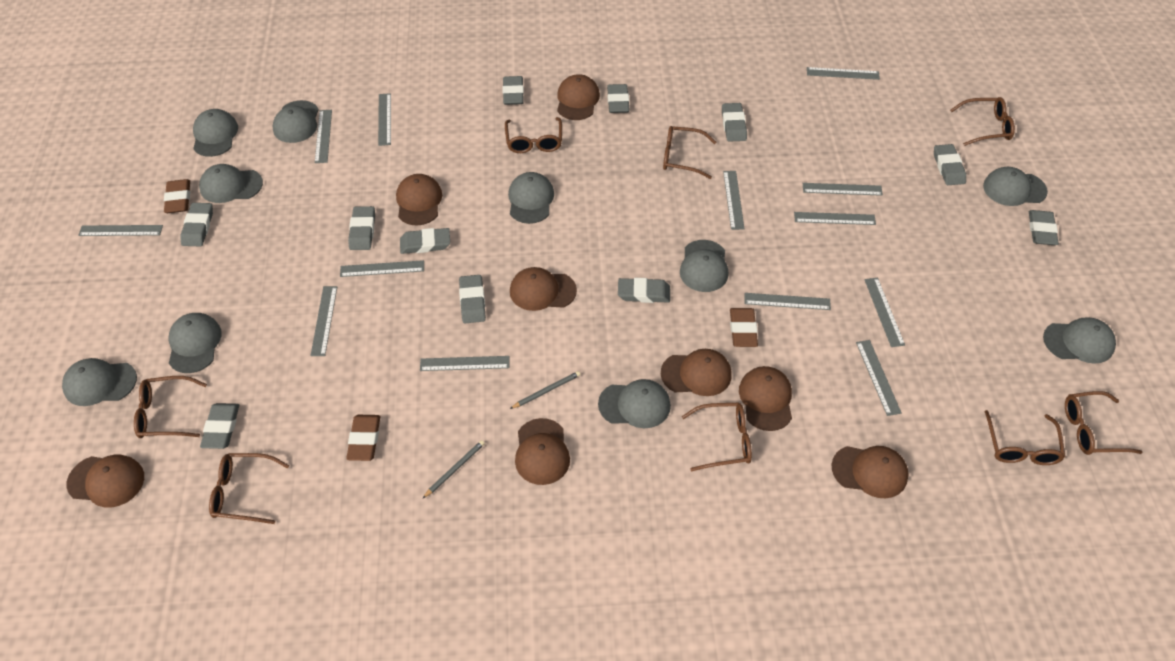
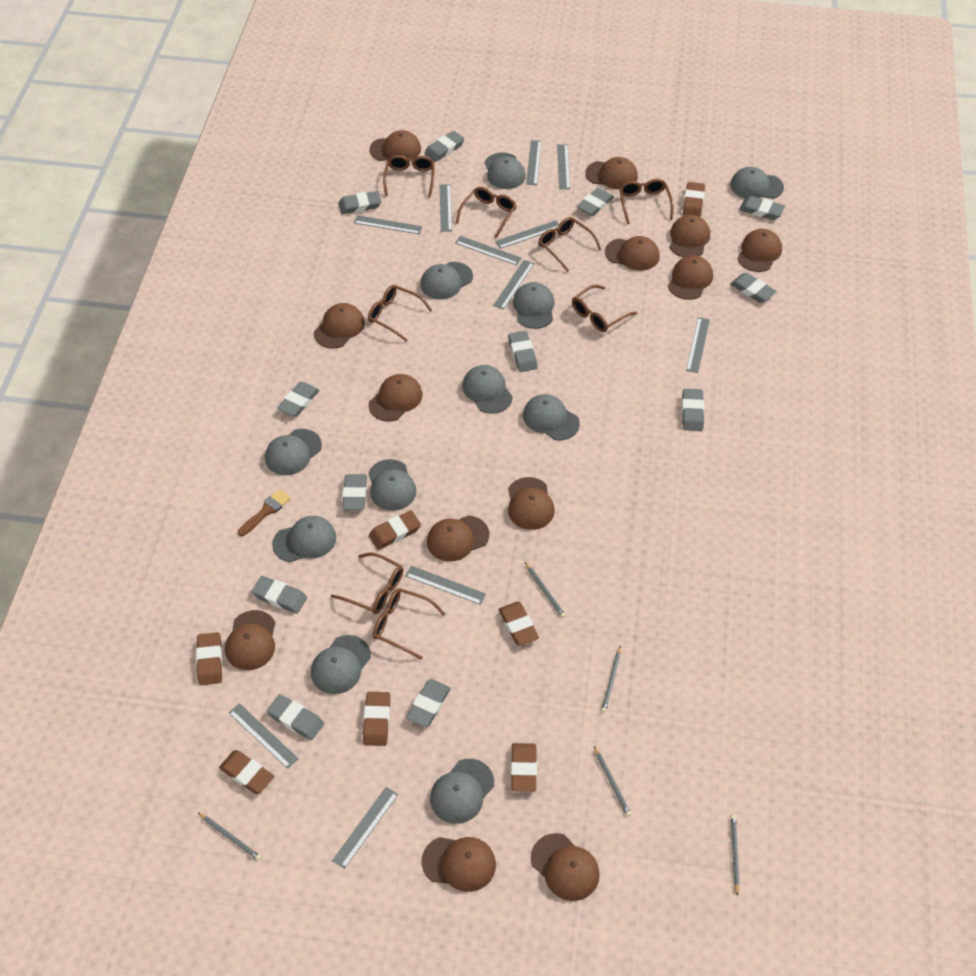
brown brush: none = 0 -> [238,489,291,536] = 1
brown cap: [67,455,144,508] [396,174,442,225] [510,267,577,311] [515,418,570,485] [557,74,600,120] [661,349,732,396] [739,366,792,431] [831,446,909,498] = 8 -> [225,610,275,670] [314,303,365,349] [369,130,421,161] [369,374,423,421] [421,837,496,892] [427,515,489,562] [508,477,555,530] [531,833,600,901] [585,157,638,189] [605,236,660,271] [668,255,713,300] [669,215,710,258] [737,229,782,272] = 13
brown eraser: [164,179,190,213] [346,415,380,461] [730,308,758,347] = 3 -> [196,632,223,685] [219,750,274,794] [363,692,390,746] [369,510,421,550] [498,602,539,646] [511,743,537,792] [683,182,705,217] = 7
grey cap: [62,358,137,406] [169,313,222,373] [193,109,238,157] [199,164,263,203] [272,100,319,143] [508,172,554,224] [598,379,671,428] [680,240,728,292] [983,167,1048,206] [1043,317,1116,364] = 10 -> [265,429,322,475] [272,516,336,562] [311,635,371,694] [368,459,417,511] [421,262,473,299] [430,759,494,824] [462,365,513,414] [485,152,526,189] [513,282,554,329] [523,394,580,440] [730,167,784,199] = 11
grey eraser: [180,203,213,246] [200,403,239,449] [348,206,375,250] [400,228,450,254] [459,275,486,323] [503,76,524,105] [607,84,630,113] [618,278,670,303] [722,103,747,142] [934,144,966,185] [1029,210,1059,245] = 11 -> [251,576,307,614] [267,694,324,740] [277,382,319,417] [338,191,382,214] [342,474,367,510] [406,679,451,727] [424,131,464,162] [508,331,538,372] [576,188,614,216] [682,389,704,431] [730,273,777,303] [739,196,785,220] = 12
grey pencil: [422,440,485,499] [510,371,580,409] = 2 -> [198,813,261,861] [525,562,566,618] [594,746,631,816] [601,645,621,713] [731,815,740,896] = 5
grey ruler: [78,225,163,236] [310,286,337,356] [315,110,332,163] [340,260,424,277] [378,93,391,146] [420,356,509,371] [723,171,745,230] [745,293,831,310] [794,212,876,225] [803,183,883,196] [807,67,880,80] [856,340,902,416] [864,278,905,347] = 13 -> [229,703,299,769] [332,787,398,869] [354,215,422,234] [405,566,486,605] [440,184,452,232] [455,236,522,265] [493,260,534,310] [495,220,559,249] [526,140,542,185] [557,144,570,189] [686,317,710,373] = 11

